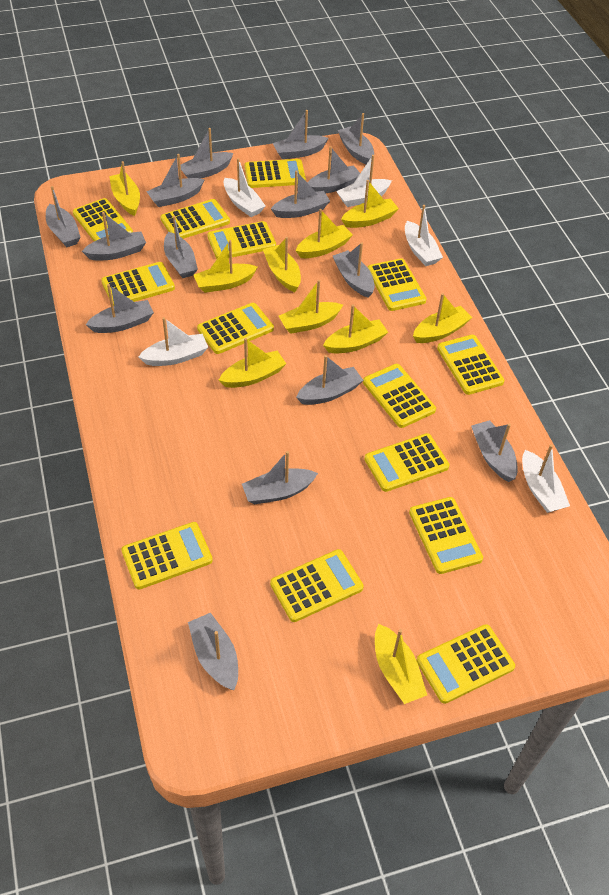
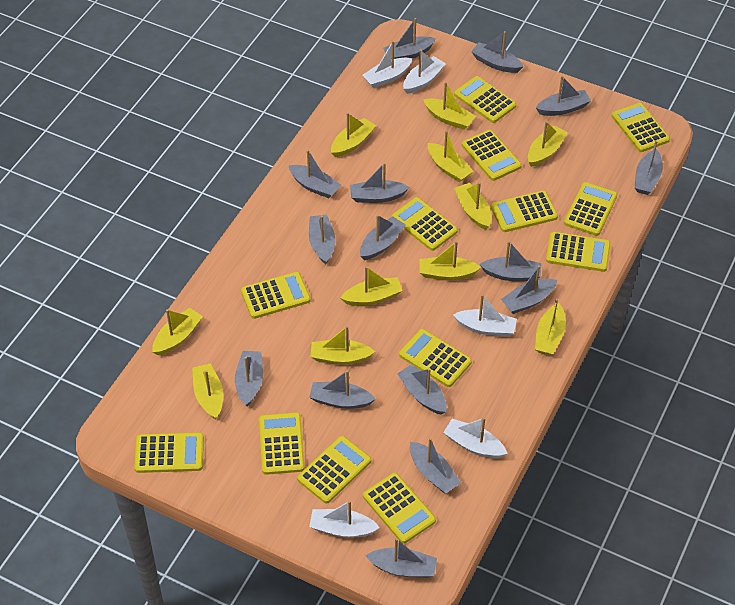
yellow boat: [109,161,140,216] [194,240,258,293] [219,338,286,388] [263,237,301,292] [279,280,343,334] [296,209,353,258] [323,304,388,353] [341,180,399,228] [375,624,427,704] [413,293,472,343] = 10 -> [152,307,203,355] [192,363,223,420] [311,326,375,365] [331,113,376,157] [341,266,403,306] [419,241,481,280] [423,82,476,130] [428,130,474,182] [454,182,491,230] [528,121,568,167] [535,299,566,356] = 11
yellow calculator: [73,198,133,241] [101,262,175,305] [121,522,213,589] [161,199,230,239] [197,303,274,354] [207,221,276,259] [245,159,306,188] [270,549,364,622] [363,364,436,428] [364,433,450,492] [368,258,427,311] [409,497,483,574] [417,624,515,704] [437,335,504,395] = 14 -> [134,432,204,473] [241,272,311,319] [259,413,305,475] [297,436,371,503] [363,473,436,544] [392,197,458,251] [399,329,472,387] [454,76,516,123] [462,130,522,181] [491,191,558,232] [546,232,611,272] [564,182,617,236] [612,103,670,152] = 13

